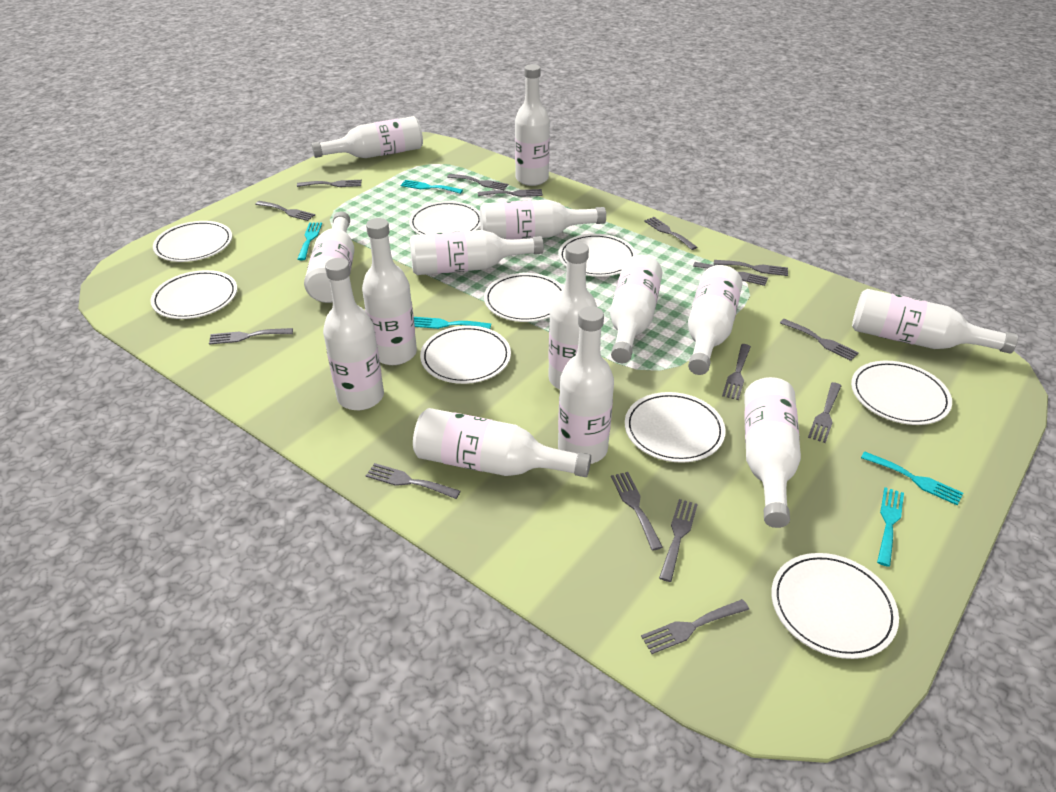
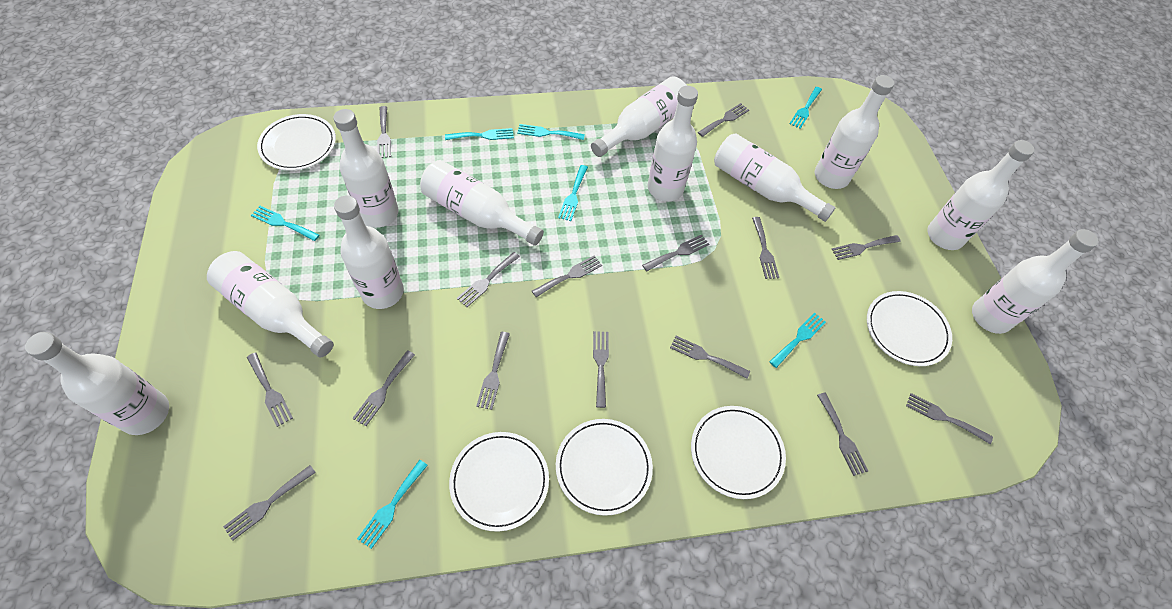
turquoise fork: [298,223,322,260] [401,180,463,194] [414,317,491,329] [861,452,963,505] [877,487,904,567] = 5 -> [251,206,319,241] [357,460,428,549] [445,128,514,140] [517,124,585,140] [558,165,588,221] [769,313,826,368] [789,87,822,129] = 7
white bottle: [304,211,355,303] [311,116,423,158] [323,258,384,410] [362,218,417,365] [410,230,544,275] [413,408,591,477] [480,200,606,239] [515,64,550,186] [548,242,597,390] [558,306,614,464] [610,255,662,363] [688,265,742,375] [744,377,801,528] [852,289,1018,354] = 14 -> [25,332,169,435] [207,251,334,357] [333,109,399,228] [334,195,404,309] [420,160,544,246] [591,76,687,157] [648,86,698,201] [714,133,835,222] [815,75,894,189] [927,140,1035,250] [972,229,1099,334] = 11
white plate: [151,270,237,319] [153,221,232,262] [409,201,480,235] [420,326,511,384] [484,273,564,322] [558,234,636,277] [625,392,726,463] [771,553,899,659] [851,361,952,425] = 9 -> [257,114,336,171] [449,432,549,532] [556,419,653,516] [691,406,786,499] [867,291,952,366] = 5

